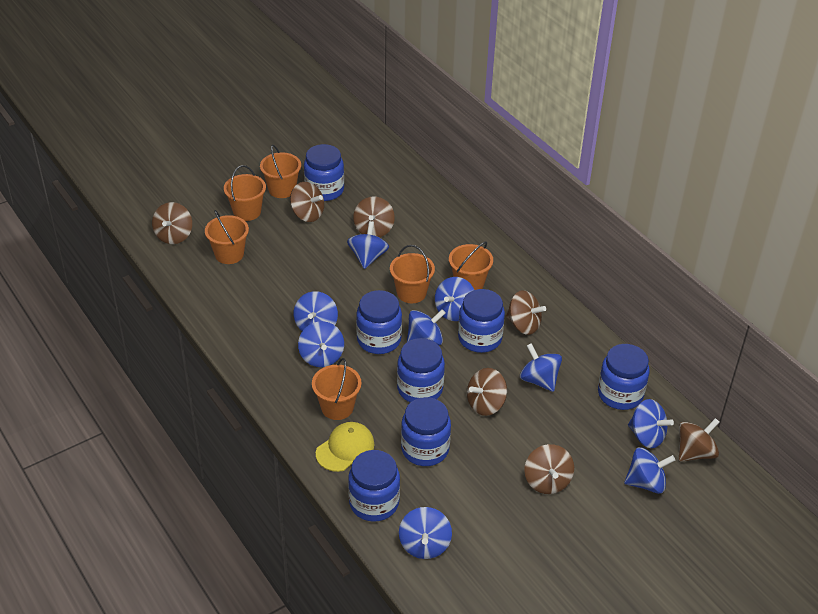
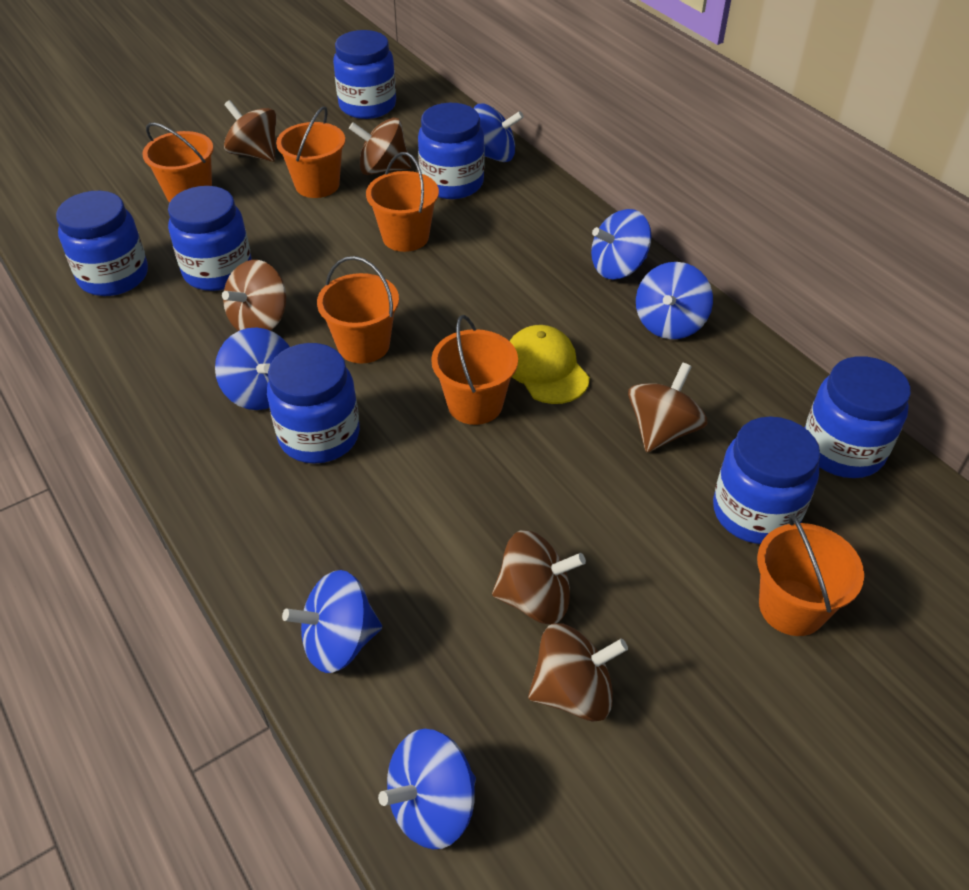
blue spinning top: [294,291,338,331] [298,321,344,367] [347,221,389,269] [399,507,452,559] [407,309,446,345] [435,277,474,321] [520,343,562,392] [624,447,675,494] [628,399,674,448] = 9 -> [215,328,290,410] [282,570,382,673] [378,729,476,849] [473,103,524,162] [591,209,651,279] [636,262,713,339] = 6
brown spinning top: [152,202,192,244] [290,182,324,222] [353,197,395,237] [467,368,507,416] [506,290,546,335] [524,444,574,494] [679,418,719,462] = 7 -> [222,260,286,331] [224,100,276,162] [349,118,412,175] [492,530,586,624] [528,623,628,722] [628,362,708,453] = 6

